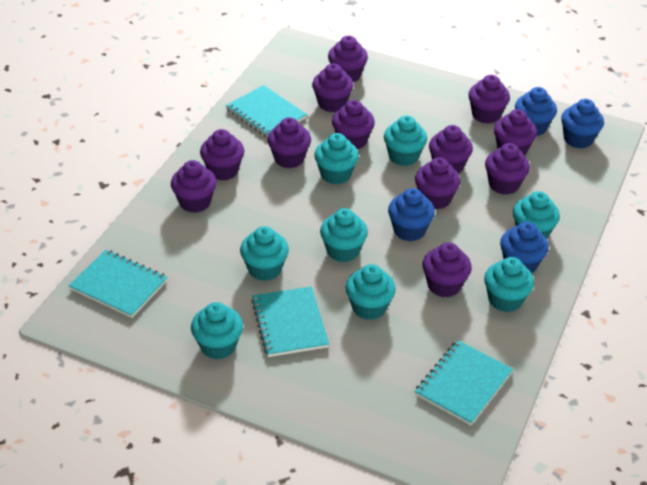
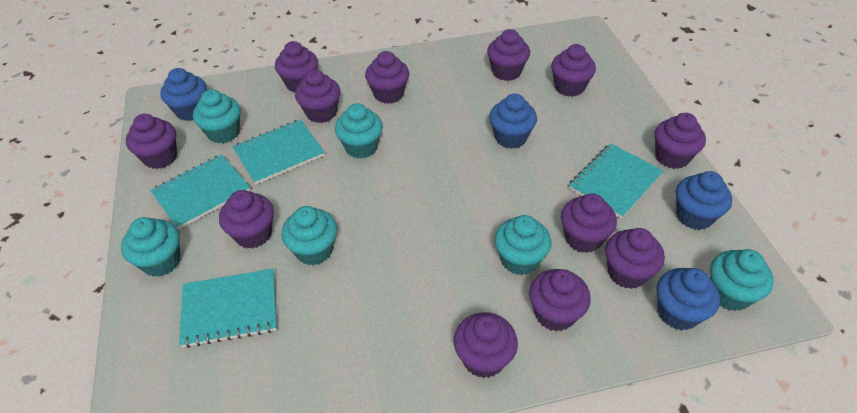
turquoise cupcake: [191,302,243,359] [240,226,289,281] [314,133,359,184] [320,208,368,262] [345,264,396,320] [384,115,427,166] [484,257,534,312] [513,191,560,239] = 8 -> [121,217,181,277] [193,89,241,144] [281,206,337,265] [335,103,383,159] [494,215,551,275] [710,249,774,311] = 6

